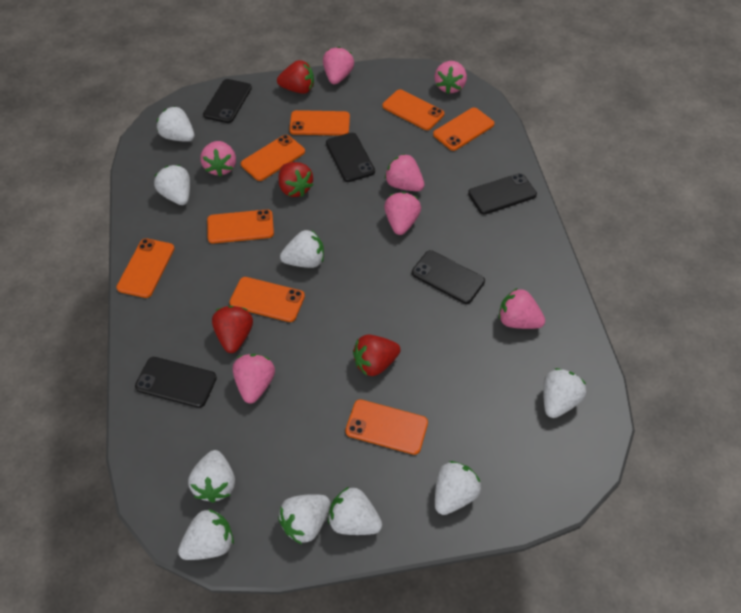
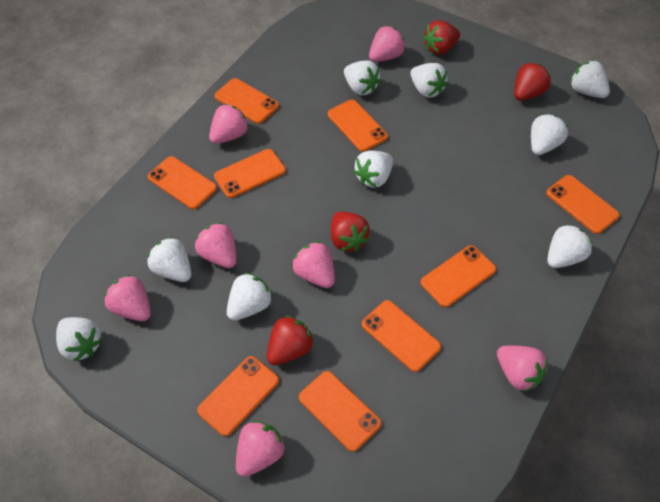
black phone: [135,357,217,408] [203,79,252,123] [326,133,375,182] [412,250,485,304] [468,173,537,215] = 5 -> none = 0
orange phone: [116,238,175,298] [207,209,274,244] [229,277,305,322] [241,135,305,181] [289,110,350,136] [345,399,428,455] [383,89,444,130] [433,108,494,151] = 8 -> [148,156,217,209] [197,356,279,436] [214,78,279,124] [214,149,286,198] [299,371,381,452] [328,100,388,152] [362,300,441,372] [421,245,496,307] [546,175,620,234] = 9

